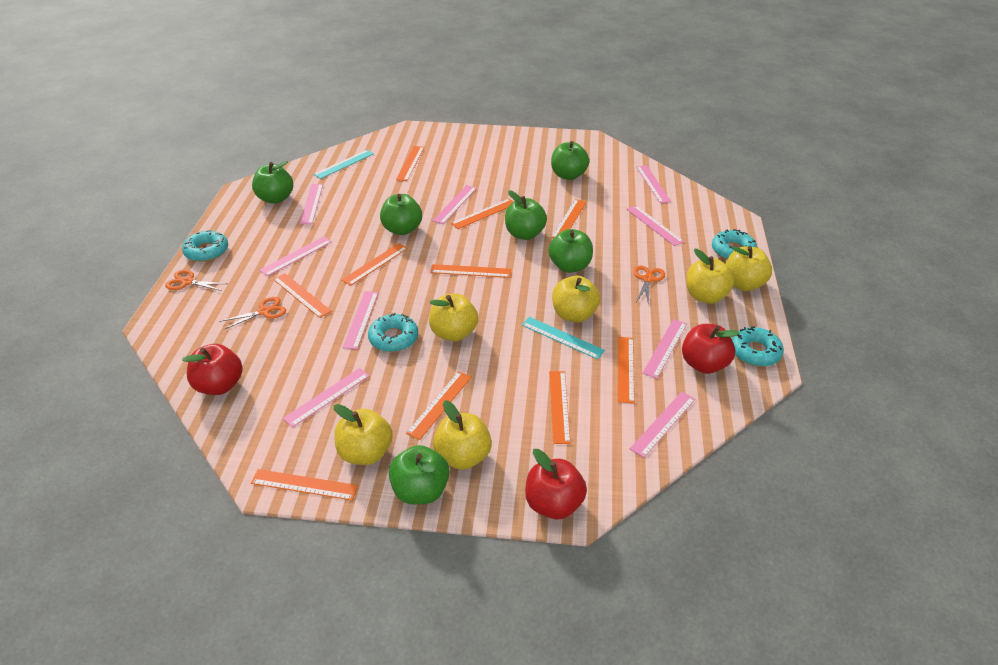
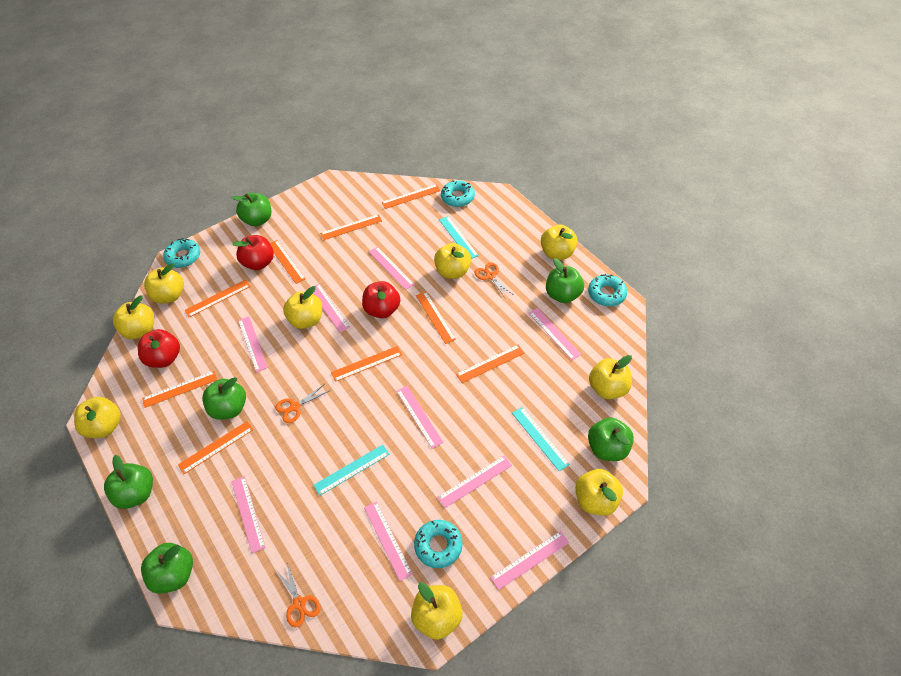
orange ruler: [251,469,358,500] [273,273,332,318] [341,243,408,286] [396,146,424,181] [406,371,472,440] [430,264,511,278] [451,199,514,229] [549,371,570,444] [551,199,587,239] [618,337,634,404] = 10 -> [142,371,217,408] [178,421,253,474] [185,280,251,317] [270,240,305,284] [320,214,382,240] [331,346,402,382] [381,184,441,209] [416,291,456,344] [456,345,525,383] = 9
turquoise ruler: [313,150,374,179] [522,317,605,359] = 2 -> [314,445,390,496] [439,216,479,259] [512,407,570,471] = 3
yellow apple: [334,404,393,465] [429,293,478,341] [433,400,492,470] [552,276,600,322] [686,249,734,304] [725,246,772,291] = 6 -> [74,397,121,438] [113,295,154,339] [144,263,184,303] [283,286,322,329] [411,582,463,640] [434,243,471,279] [541,224,577,260] [575,469,623,516] [589,355,632,399] = 9

